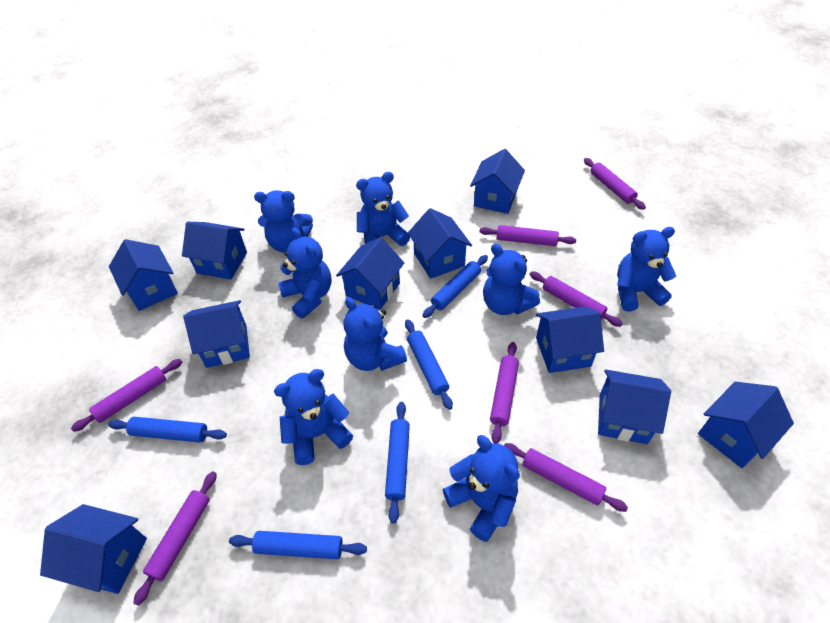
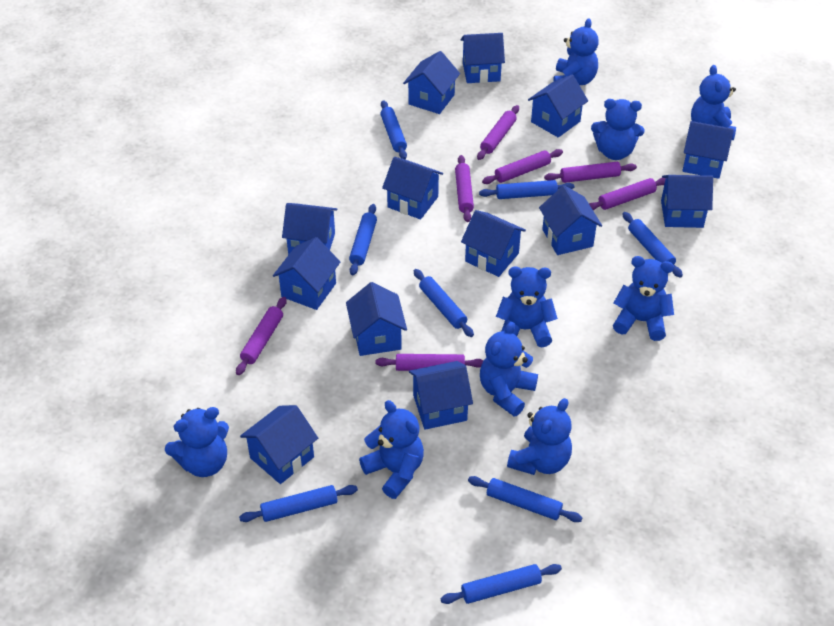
blue house: [40,504,147,594] [109,239,178,311] [182,222,247,280] [183,300,250,368] [336,237,404,310] [408,208,472,279] [470,149,525,214] [536,307,604,373] [598,369,671,444] [698,382,794,468] = 10 -> [240,405,318,484] [273,237,340,310] [282,203,337,255] [346,282,407,356] [382,157,443,220] [403,51,460,114] [409,361,473,430] [461,33,505,83] [461,210,526,277] [528,75,588,138] [539,185,602,255] [661,175,713,228] [682,121,734,179] = 13
blue rolling pin: [108,417,227,443] [229,531,367,559] [385,402,410,523] [405,319,453,410] [422,255,488,318] = 5 -> [239,485,358,522] [349,204,377,275] [380,100,407,159] [414,269,474,337] [440,564,562,604] [468,476,582,522] [479,180,574,199] [622,212,683,278] = 8
blue teddy bear: [254,190,313,253] [274,369,353,465] [278,228,331,319] [343,297,407,371] [356,172,410,246] [443,435,520,542] [483,244,540,315] [617,227,676,311] = 8 -> [165,407,229,477] [359,400,424,499] [480,322,538,417] [496,266,558,348] [507,398,572,475] [553,18,599,85] [591,99,645,160] [613,256,674,341] [691,65,736,140] = 9

